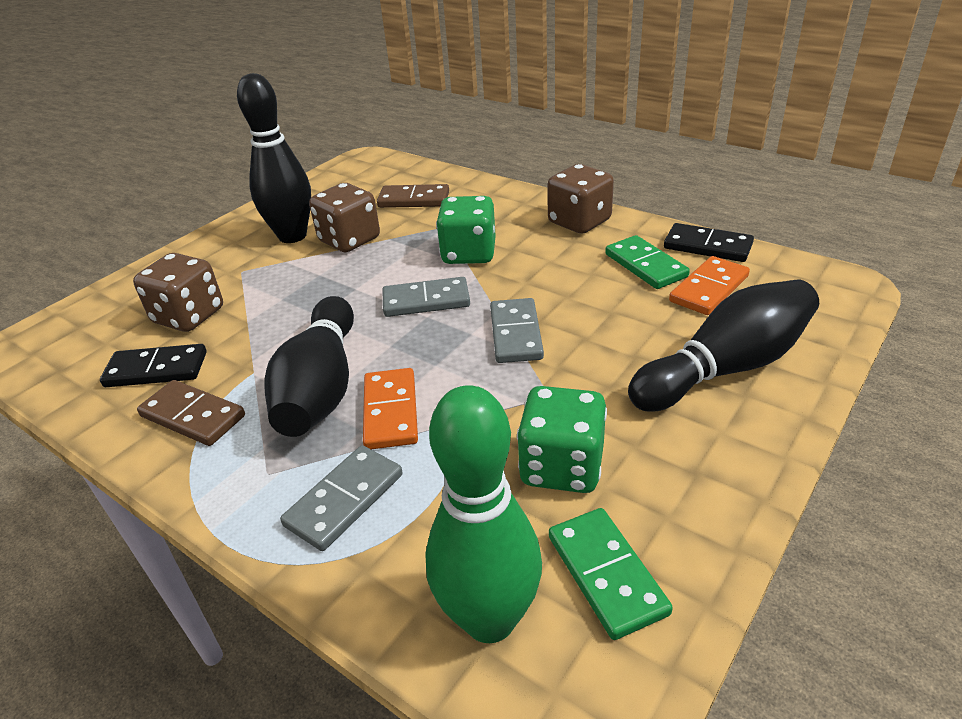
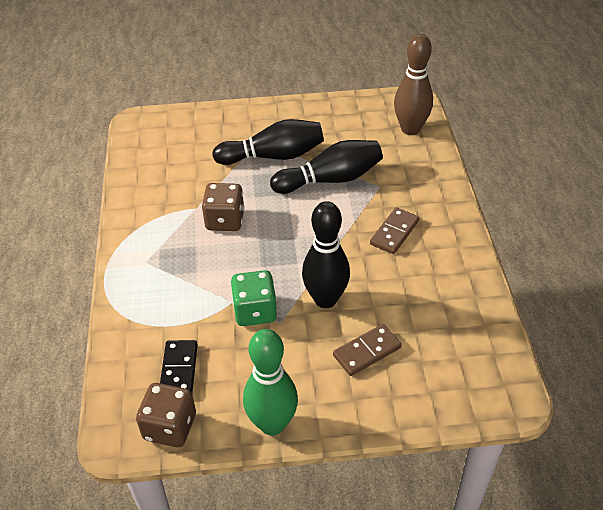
black domino: [100,344,207,387] [664,223,754,262] = 2 -> [160,340,198,393] = 1
brown bowling pin: none = 0 -> [394,34,433,135] = 1
brown dice: [133,253,223,332] [309,183,380,252] [547,164,614,234] = 3 -> [136,383,196,447] [201,183,245,231] = 2
green dice: [436,196,496,264] [517,386,607,493] = 2 -> [231,270,277,326] = 1
green domino: [549,508,673,640] [605,235,690,289] = 2 -> none = 0
grey domino: [280,445,403,551] [382,277,470,317] [490,298,544,363] = 3 -> none = 0
orange domino: [363,368,418,449] [669,256,750,315] = 2 -> none = 0

